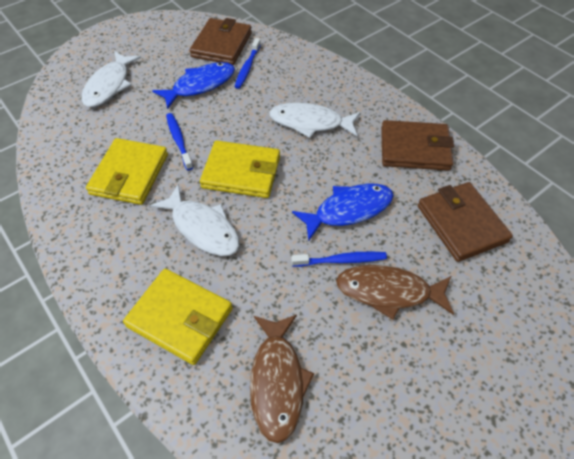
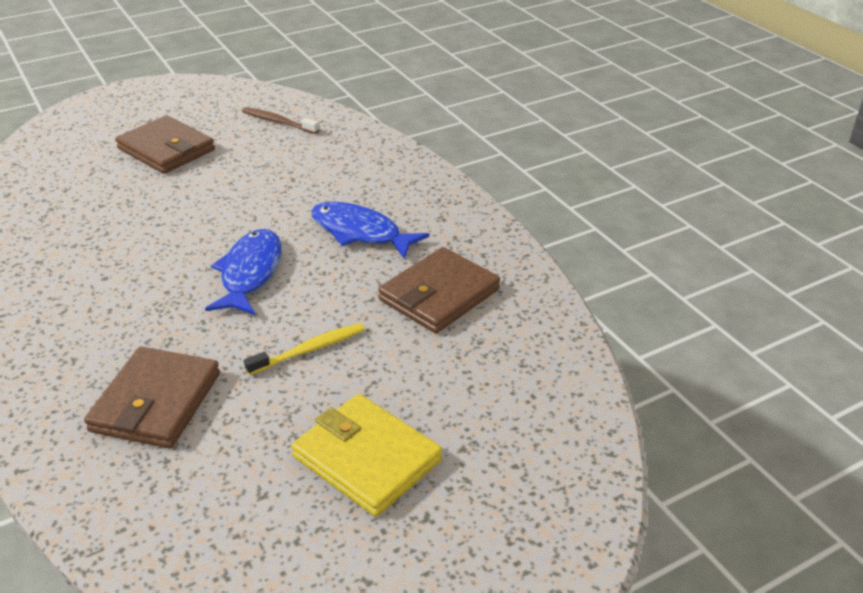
blue toothbrush: [166,113,193,170] [234,38,261,89] [291,251,387,267] = 3 -> none = 0
brown fish: [250,315,314,443] [336,265,454,320] = 2 -> none = 0
brown toothbrush: none = 0 -> [242,107,319,134] = 1
white fish: [81,51,141,107] [150,184,240,256] [269,102,360,138] = 3 -> none = 0
yellow toothbrush: none = 0 -> [244,323,365,375] = 1
yellow wallet: [86,138,168,205] [123,269,233,365] [200,140,280,198] = 3 -> [292,394,442,517] = 1

